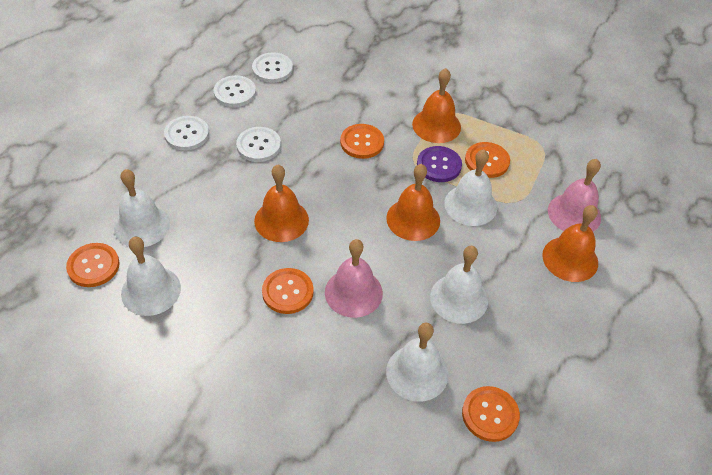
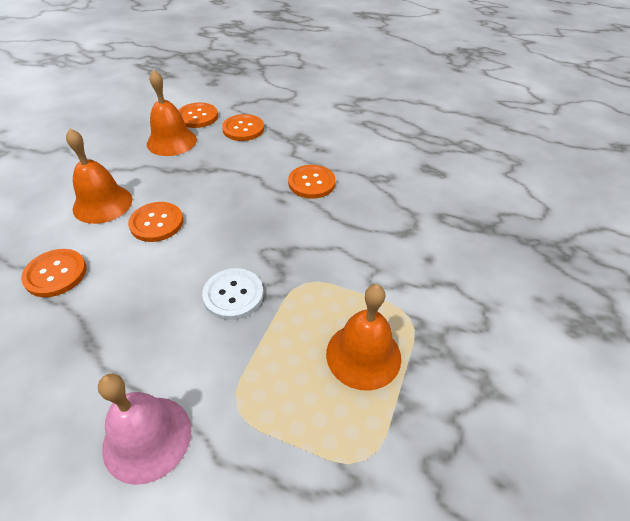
orange bell: [254,165,309,242] [386,164,440,241] [412,68,461,143] [542,205,598,282] = 4 -> [66,128,132,224] [147,69,197,156] [326,284,401,391] = 3
pink bell: [325,239,383,318] [548,159,601,232] = 2 -> [98,373,191,485] = 1
purple button: [417,146,462,182] = 1 -> none = 0
white bell: [114,169,170,247] [121,237,181,316] [386,323,448,402] [430,246,488,324] [444,149,497,226] = 5 -> none = 0
white button: [164,116,209,151] [214,75,256,107] [236,127,281,162] [252,52,293,83] = 4 -> [202,268,263,320] = 1

